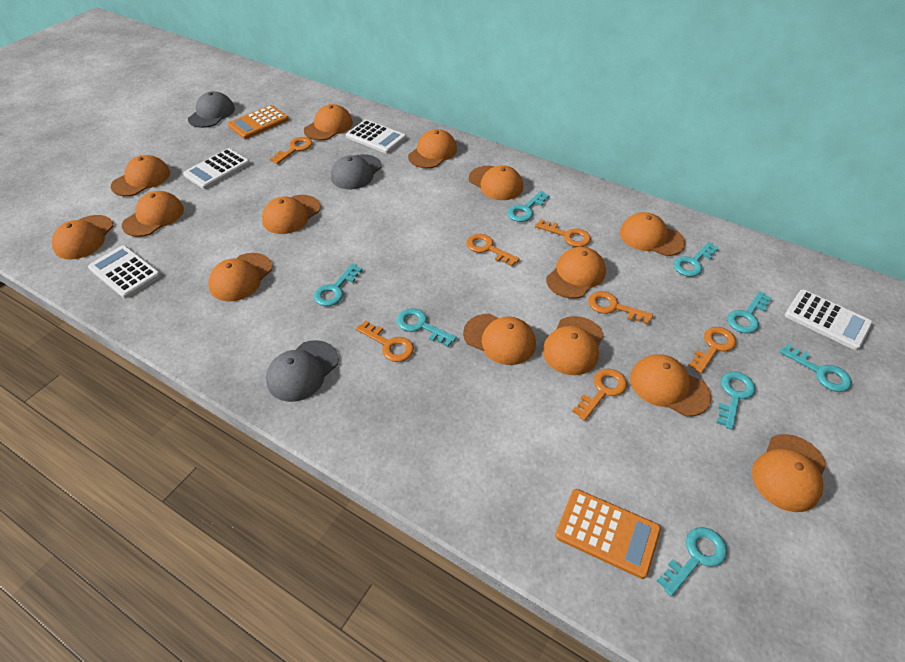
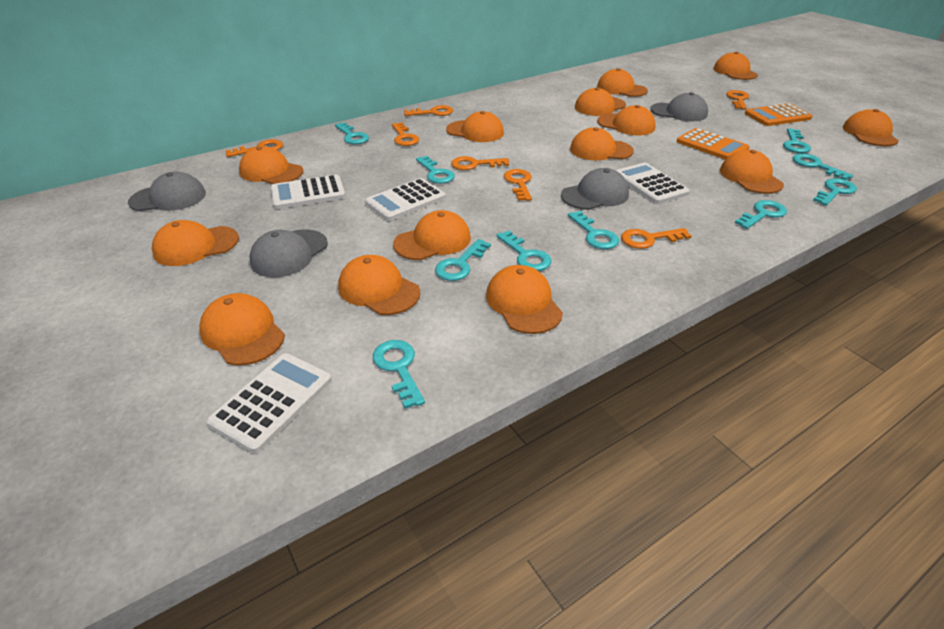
grey cap: [188,91,235,128] [266,340,339,402] [331,154,382,190] = 3 -> [128,172,206,211] [249,229,328,277] [561,168,629,210] [650,92,708,121] = 4
turquoise key: [314,264,362,306] [397,308,457,347] [507,191,550,222] [657,527,727,596] [673,242,719,277] [717,372,756,430] [727,291,771,334] [780,344,852,392] = 8 -> [335,122,369,144] [373,340,425,409] [416,156,455,184] [435,239,491,281] [496,231,551,271] [568,211,619,249] [735,200,787,229] [783,128,811,153] [793,153,853,180] [813,178,857,206] = 10

